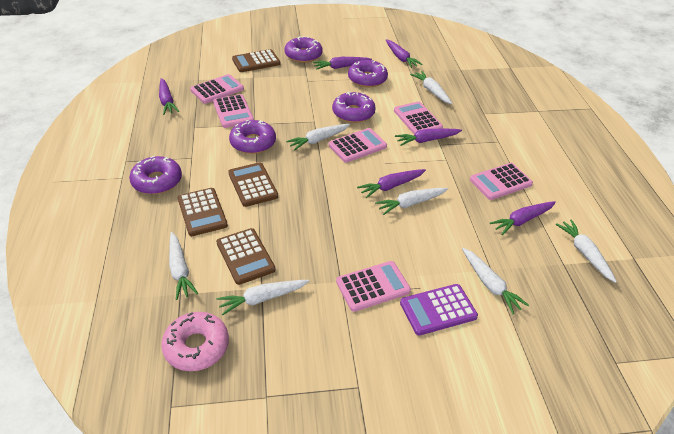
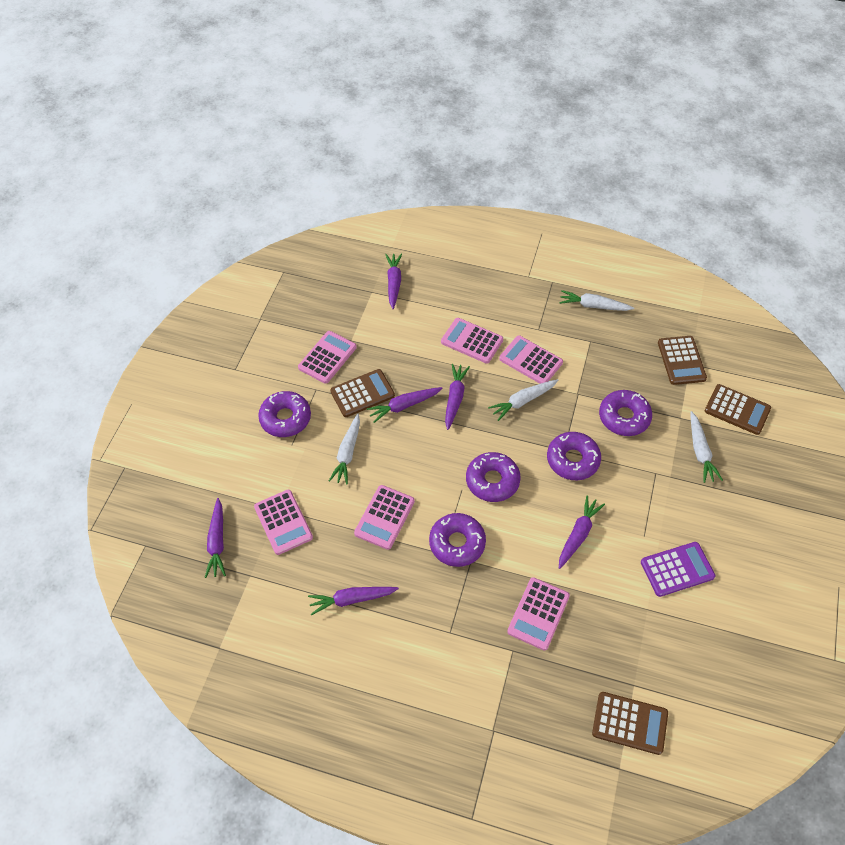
pink donut: [161,312,229,371] = 1 -> none = 0
white carrot: [169,232,198,300] [216,280,309,316] [286,124,350,151] [375,188,448,215] [410,71,452,104] [462,248,529,314] [556,220,617,283] = 7 -> [329,414,360,485] [488,379,558,421] [559,290,634,311] [691,411,723,483] = 4

